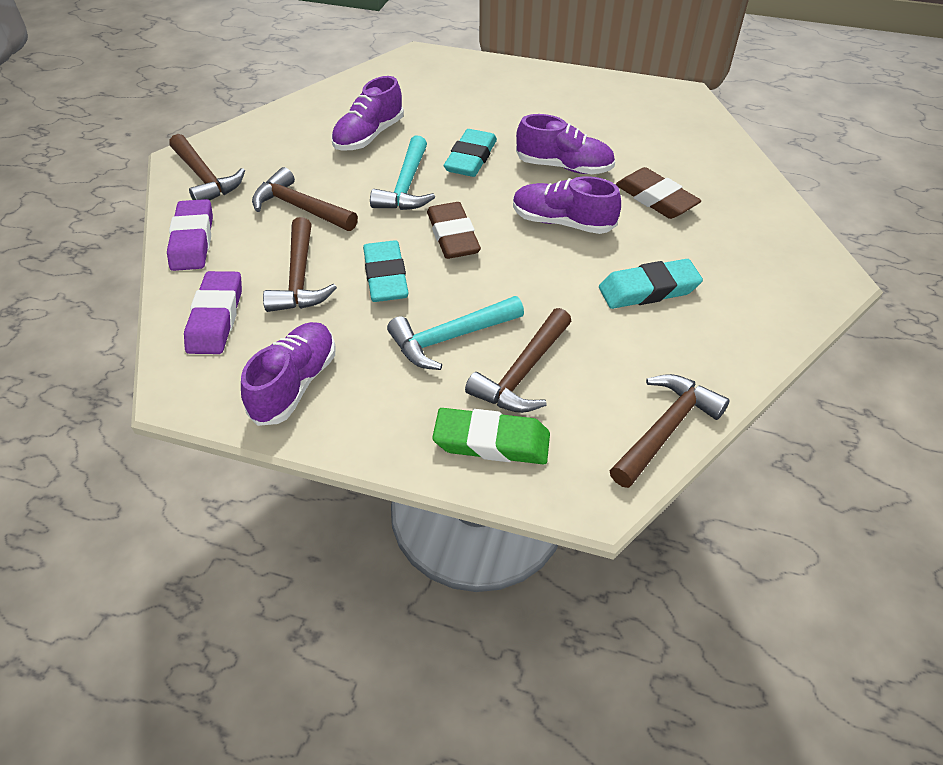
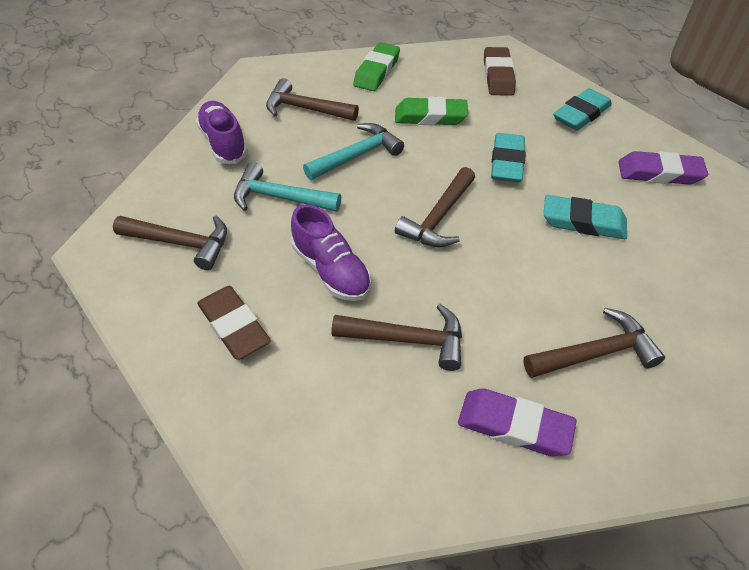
green eraser: [432,408,550,464] = 1 -> [353,42,400,91] [395,97,468,125] = 2
purple shoe: [241,322,336,426] [332,76,404,151] [513,176,621,234] [516,114,615,174] = 4 -> [196,101,248,164] [291,204,371,301] = 2

